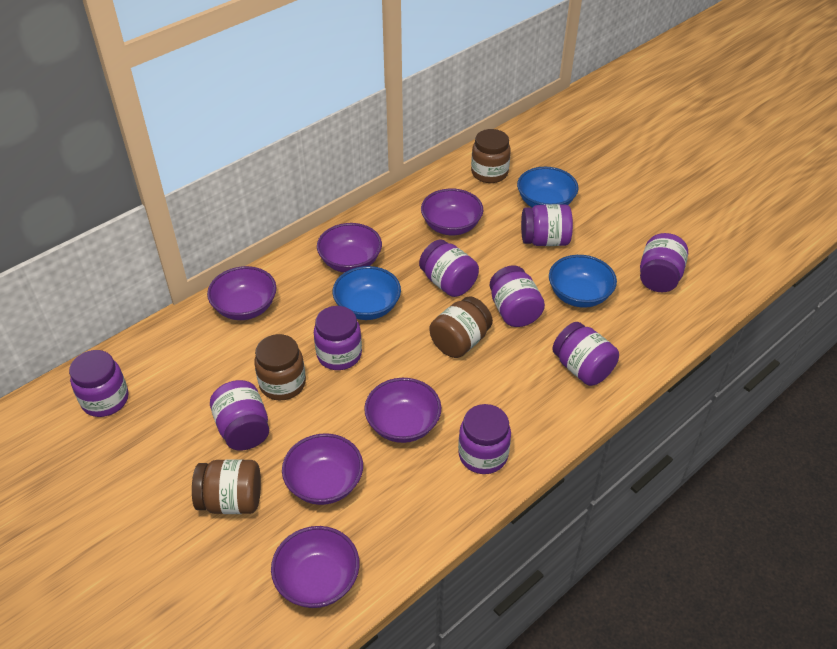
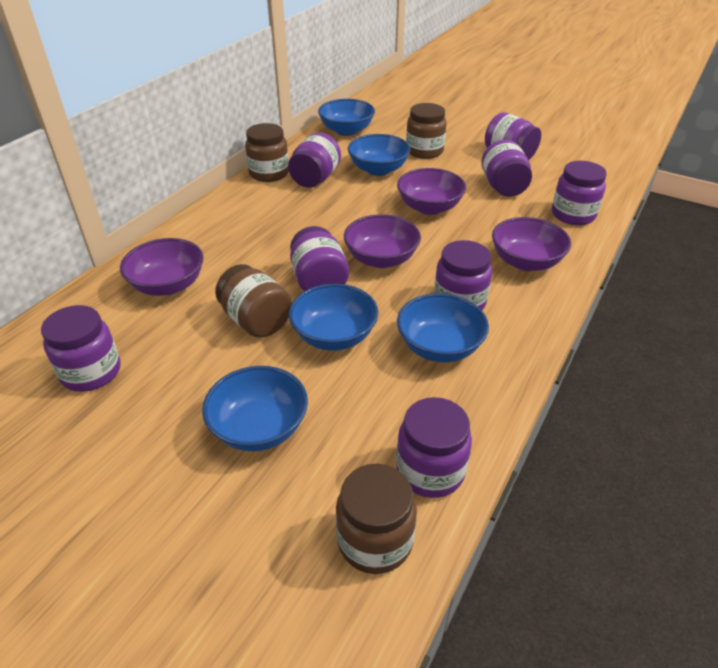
blue bowl: [333,266,401,320] [517,167,579,208] [549,255,617,308] = 3 -> [202,366,308,451] [289,284,378,351] [318,99,375,136] [348,134,411,176] [397,293,489,362] = 5
purple bowl: [207,266,276,320] [271,526,359,608] [282,434,363,505] [317,223,382,273] [364,378,441,443] [421,189,483,235] = 6 -> [120,238,204,296] [344,214,421,268] [397,168,466,215] [492,217,571,271] = 4
purple jar: [69,350,129,417] [210,380,269,450] [314,306,362,370] [419,240,479,297] [458,404,511,474] [490,266,545,327] [521,204,573,246] [552,322,619,386] [640,233,688,292] = 9 -> [41,305,121,392] [288,132,341,188] [290,226,349,291] [396,397,472,498] [434,240,492,310] [481,140,532,197] [485,112,541,160] [552,161,607,225] = 8

